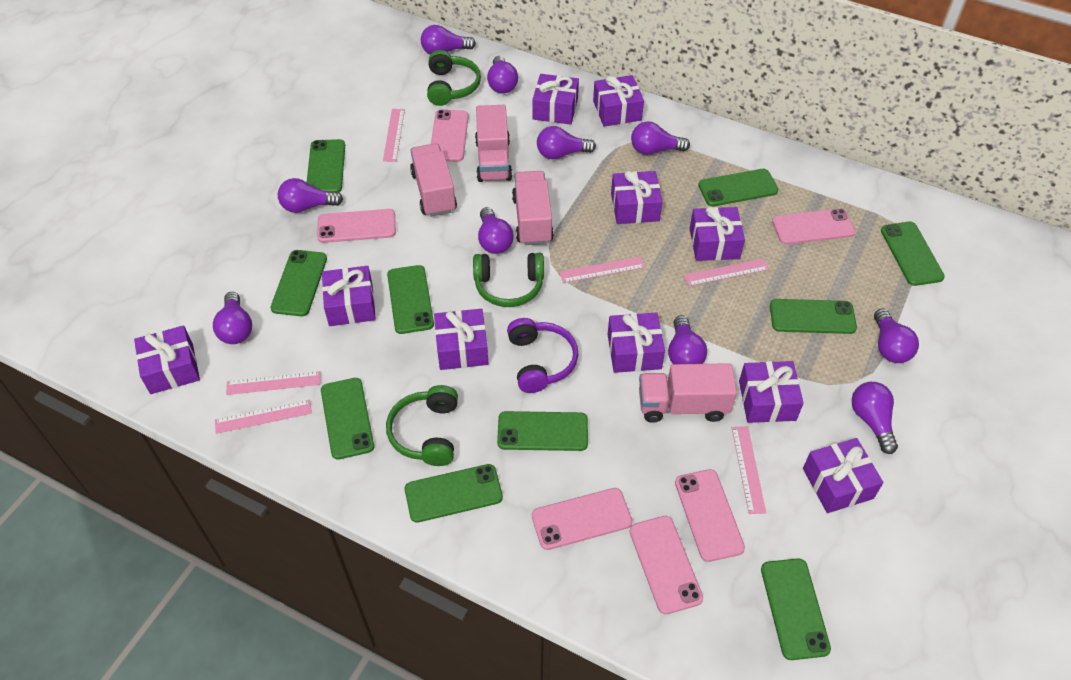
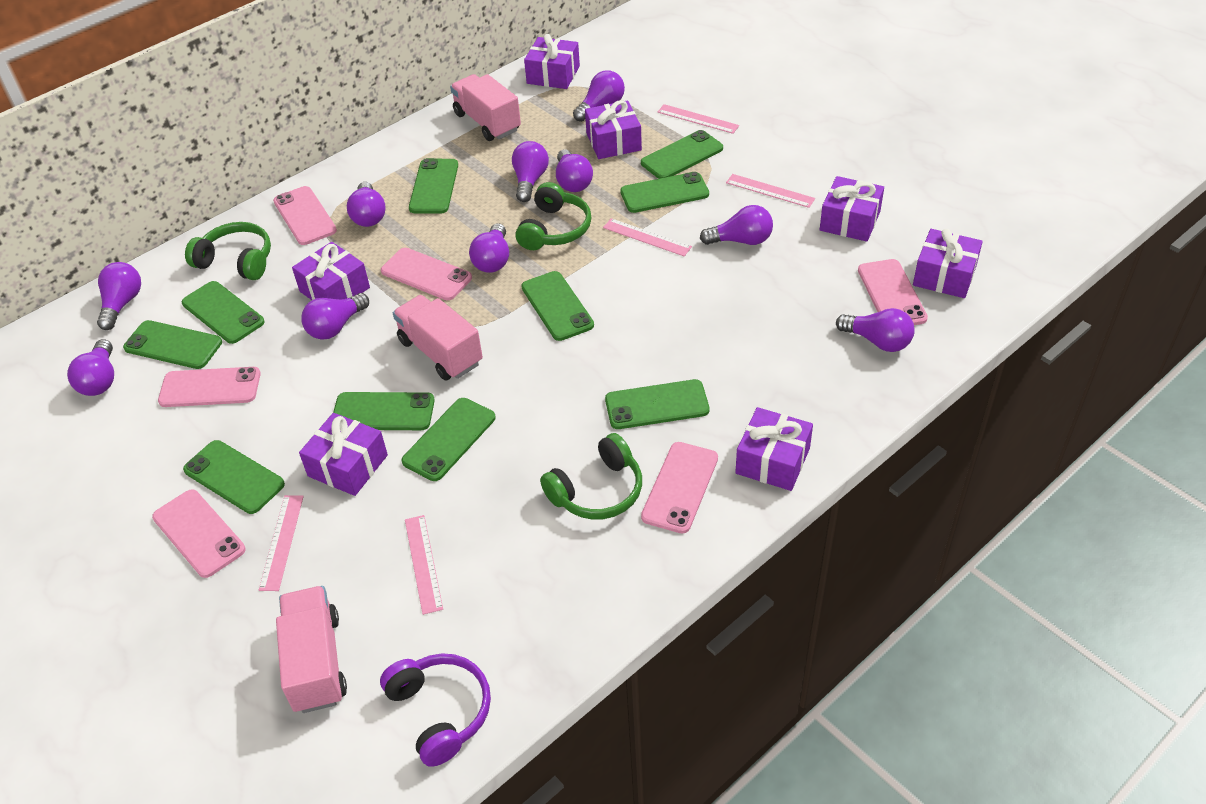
pink ruler: [215,400,312,434] [226,371,320,395] [383,109,405,162] [560,257,645,283] [684,259,769,286] [732,426,766,514] = 6 -> [259,495,304,591] [405,515,443,615] [603,218,692,256] [658,104,739,134] [726,174,815,208] = 5
pink truck: [410,143,457,217] [475,105,512,182] [512,171,554,245] [639,363,737,423] = 4 -> [276,586,347,713] [393,295,483,380] [450,74,521,141] = 3
purple gift: [134,325,200,394] [322,266,376,326] [434,309,488,370] [533,74,579,125] [593,75,644,127] [608,313,665,373] [611,171,663,224] [689,206,745,261] [739,361,804,423] [803,438,884,513] = 10 -> [292,242,370,300] [299,413,388,496] [524,34,580,89] [585,100,642,159] [735,407,813,491] [820,176,884,242] [913,229,983,298] = 7

